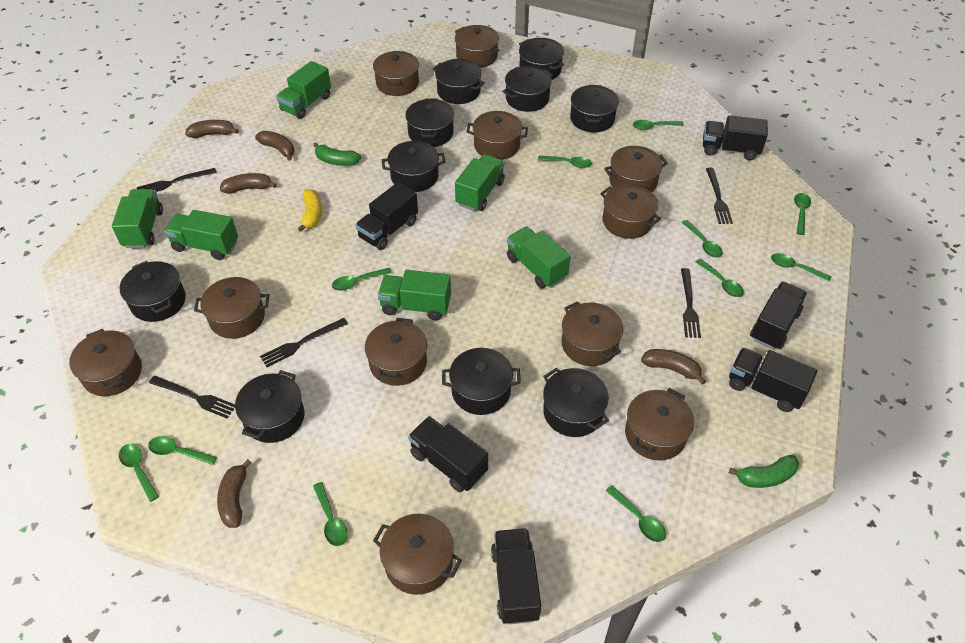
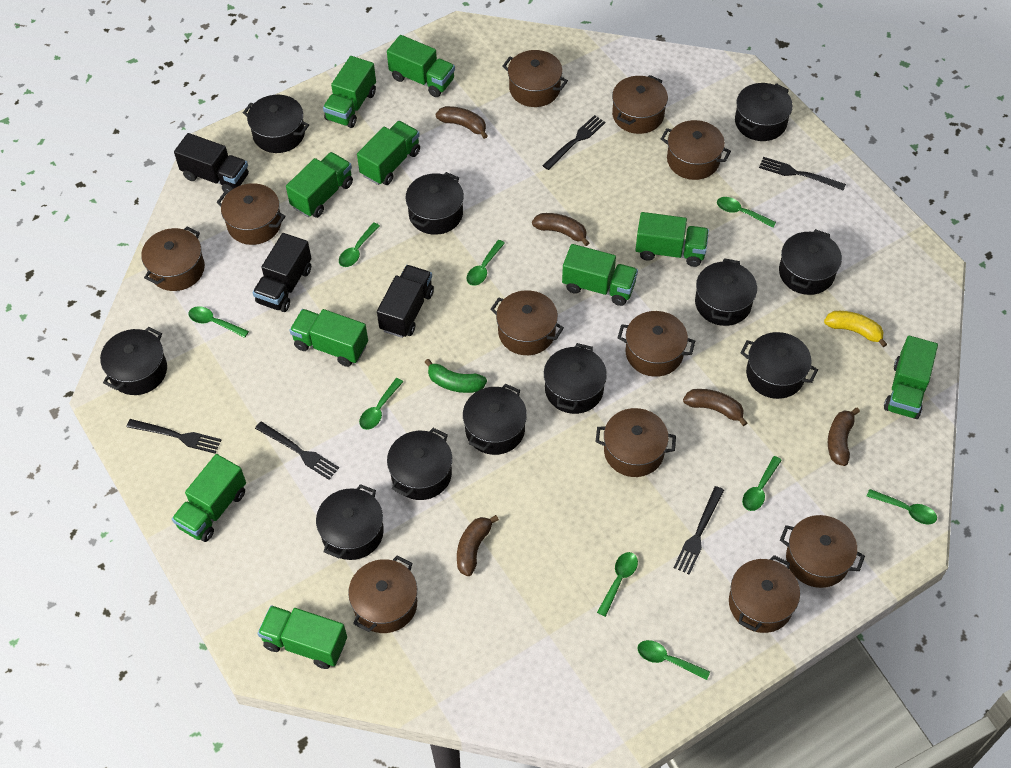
black pot: [120,261,186,322] [235,370,305,443] [382,141,445,192] [405,99,454,147] [432,59,485,104] [442,348,521,415] [503,66,553,112] [519,38,564,80] [543,368,609,437] [570,85,619,132] = 10 -> [100,327,167,395] [243,95,309,153] [316,484,384,560] [387,428,452,500] [405,172,464,235] [463,384,527,455] [544,343,607,414] [695,258,757,326] [735,83,793,141] [740,332,818,399] [779,229,842,295] = 11
black truck: [355,182,418,250] [408,416,488,492] [491,528,541,624] [703,115,768,160] [729,348,817,412] [750,282,807,350] = 6 -> [174,133,249,192] [253,233,312,312] [377,265,434,338] = 3
green banana: [313,143,361,166] [729,455,799,488] = 2 -> [425,359,487,393] = 1
green spoon: [119,444,159,502] [148,436,217,465] [313,482,348,546] [332,268,392,291] [538,156,592,168] [605,485,666,542] [633,120,684,130] [682,220,722,258] [696,259,744,297] [771,253,832,282] [794,193,811,235] = 11 -> [188,306,249,338] [339,222,380,267] [359,378,403,430] [466,240,505,286] [597,552,638,617] [637,640,710,680] [717,197,776,228] [742,456,782,511] [867,489,937,525] = 9
green truck: [112,189,163,248] [164,210,238,260] [276,61,331,119] [378,270,451,320] [455,154,505,211] [507,226,571,288] = 6 -> [172,454,246,542] [258,605,347,669] [286,152,353,218] [289,309,368,367] [323,56,376,128] [357,121,420,185] [387,35,455,97] [562,244,638,306] [635,212,709,267] [884,336,938,419] = 10

